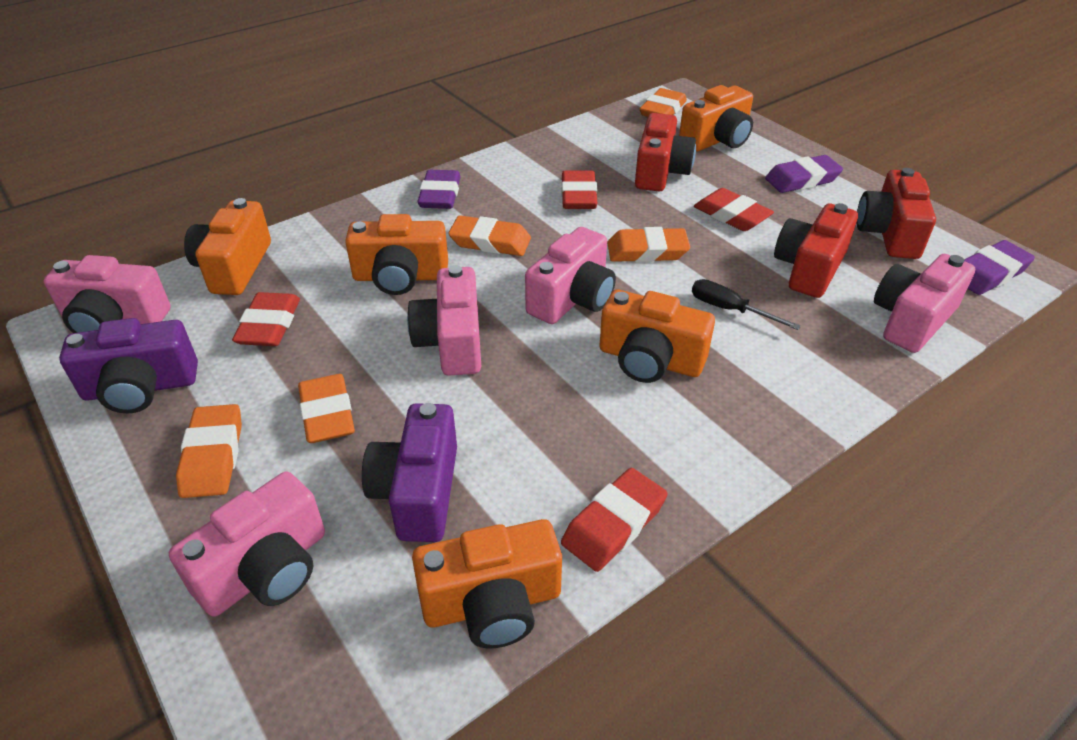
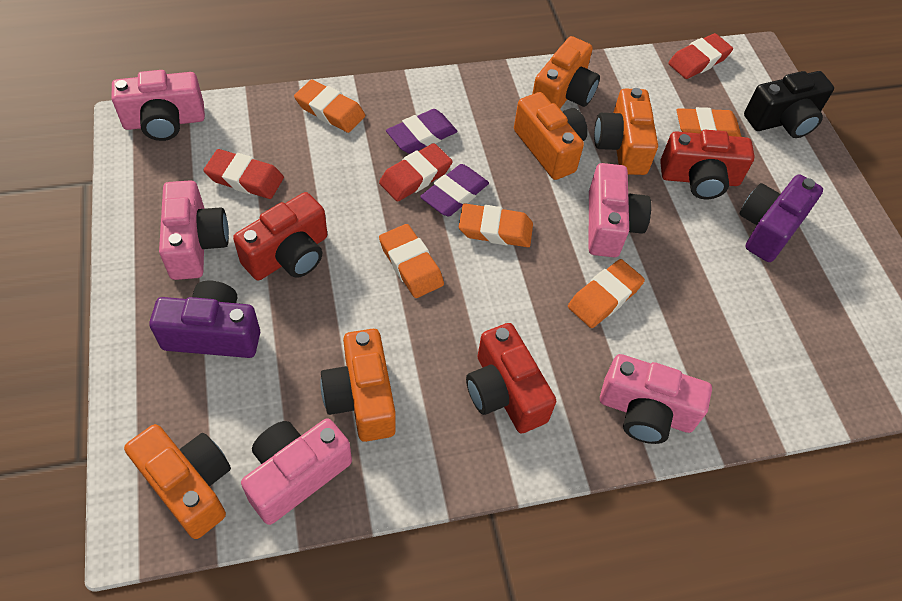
black camera: none = 0 -> [744,71,834,138] = 1
black screwdriver: [692,279,801,330] = 1 -> none = 0
purple eraser: [417,170,461,209] [765,155,843,193] [964,240,1035,295] = 3 -> [386,109,457,154] [420,164,489,216] = 2
red eraser: [232,292,300,346] [561,171,597,209] [561,468,667,572] [694,188,774,231] = 4 -> [204,149,284,199] [379,143,453,202] [668,33,733,79] = 3

